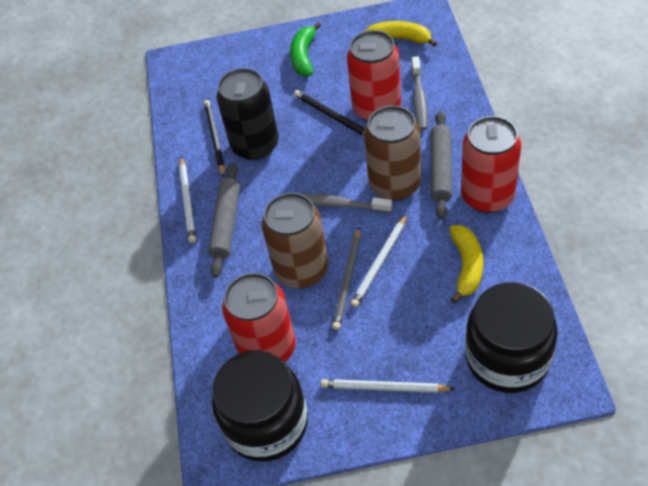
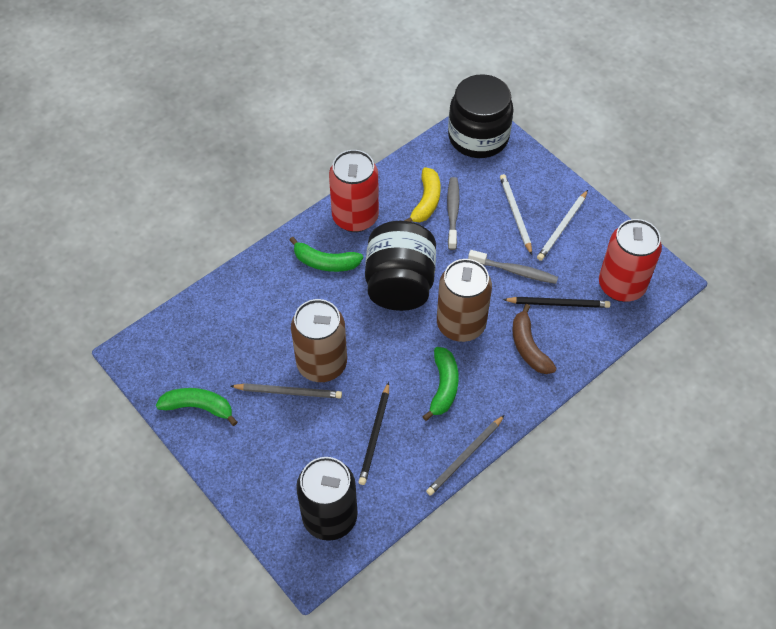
brown banana: none = 0 -> [512,304,557,374] = 1
green banana: [290,22,321,77] = 1 -> [156,388,237,426] [289,237,363,272] [422,347,459,421] = 3
grey pencil: [332,227,360,330] = 1 -> [231,383,342,399] [426,415,505,496] = 2
grey rolling pin: [208,163,240,278] [431,111,452,220] = 2 -> none = 0
red can: [222,273,296,362] [347,30,401,122] [461,116,521,213] = 3 -> [329,150,379,232] [599,219,662,302] = 2
white pencil: [179,156,196,243] [321,379,454,393] [351,214,407,307] = 3 -> [500,174,532,255] [537,190,588,261] = 2
yellow banana: [366,21,437,47] [449,225,483,303] = 2 -> [404,167,441,222] = 1

